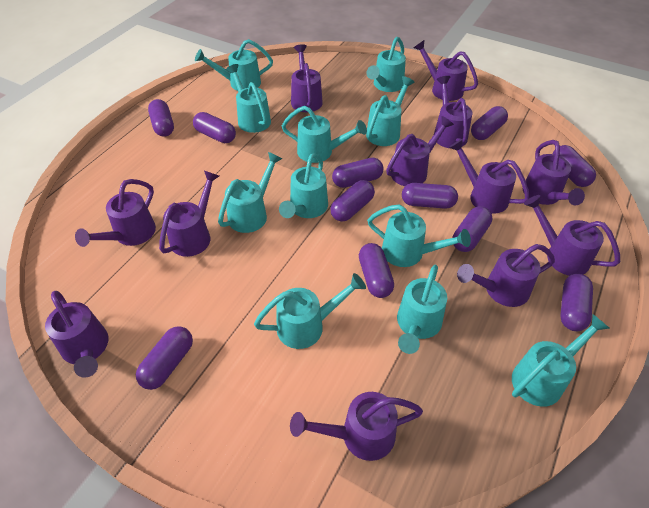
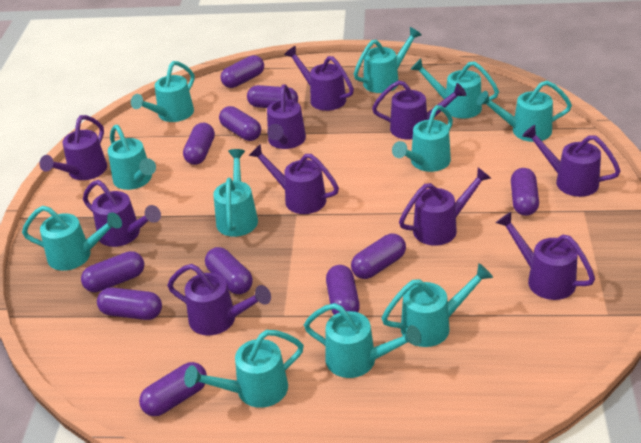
purple watering can: [45,291,108,378] [75,179,156,247] [159,171,219,257] [290,392,423,461] [291,44,323,112] [386,116,454,186] [414,40,478,101] [434,76,472,148] [449,139,530,214] [457,244,555,307] [523,140,585,205] [524,195,620,276] = 12 -> [39,115,107,180] [83,180,161,247] [167,264,271,335] [249,145,339,214] [267,84,306,149] [284,46,354,111] [372,81,466,140] [399,167,491,246] [496,212,595,300] [522,125,620,197] = 10

